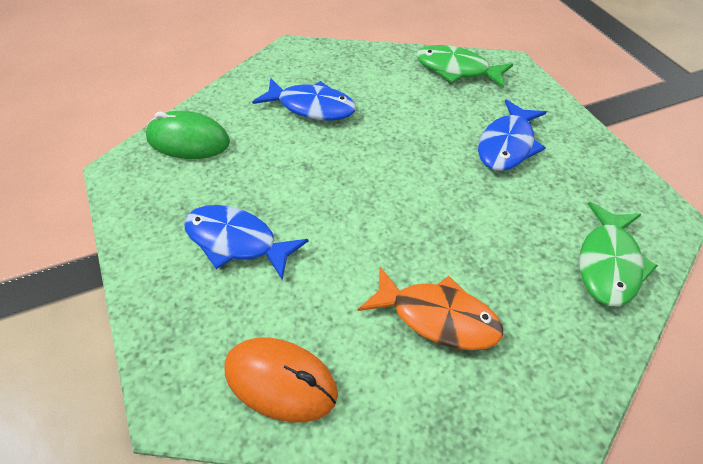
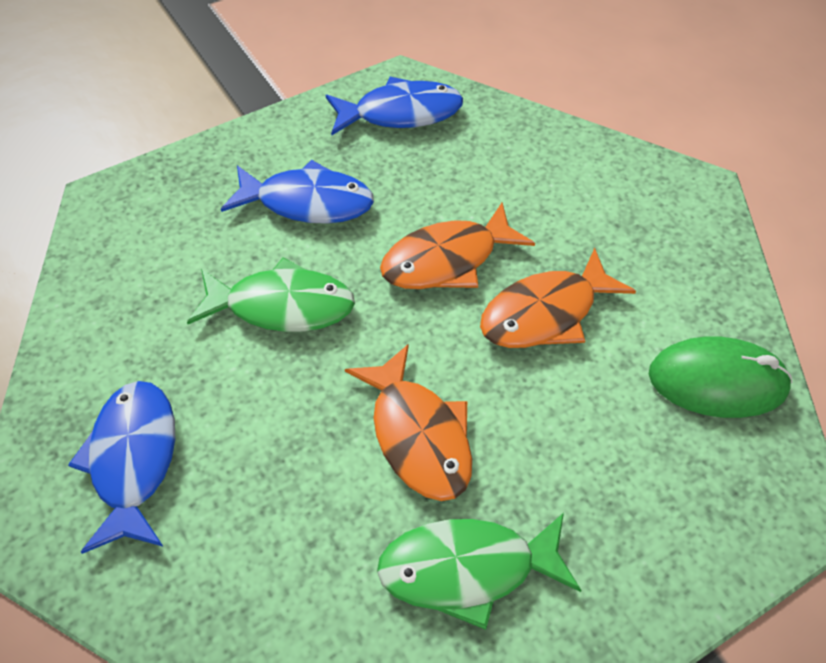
orange fish: [358,267,503,350] = 1 -> [345,344,472,501] [380,202,535,289] [480,248,636,348] = 3
orange mouse: [225,338,338,422] = 1 -> none = 0

